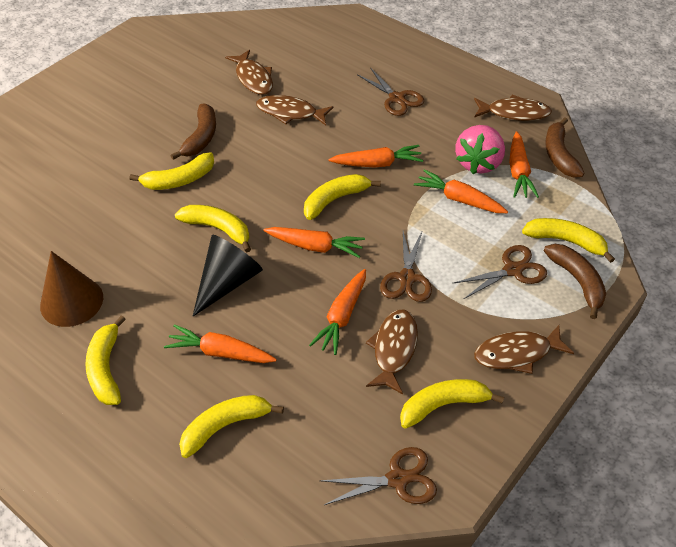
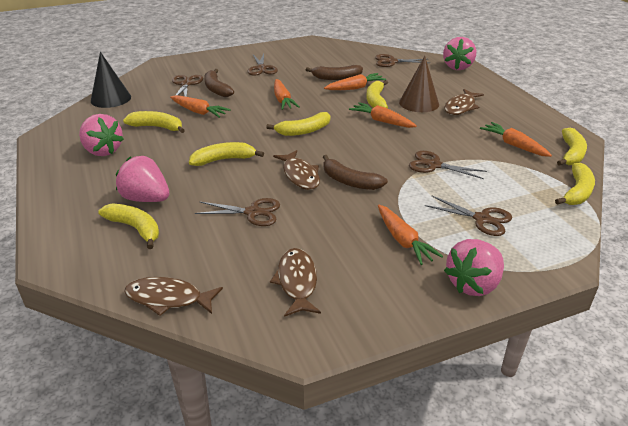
brown fish: [225,50,273,95] [256,95,334,126] [366,310,418,395] [474,95,552,121] [474,325,574,374] = 5 -> [124,277,223,316] [270,248,321,317] [273,150,320,190] [444,89,484,115] = 4
brown scissors: [319,447,437,505] [357,67,424,116] [380,230,432,302] [452,245,547,299] = 4 -> [172,75,203,101] [195,198,280,226] [248,54,278,76] [375,54,429,67] [409,151,487,179] [425,196,512,236] = 6
pink strawberry: [455,125,505,174] = 1 -> [79,114,124,156] [116,156,169,202] [443,37,476,70] [444,239,504,296] = 4

